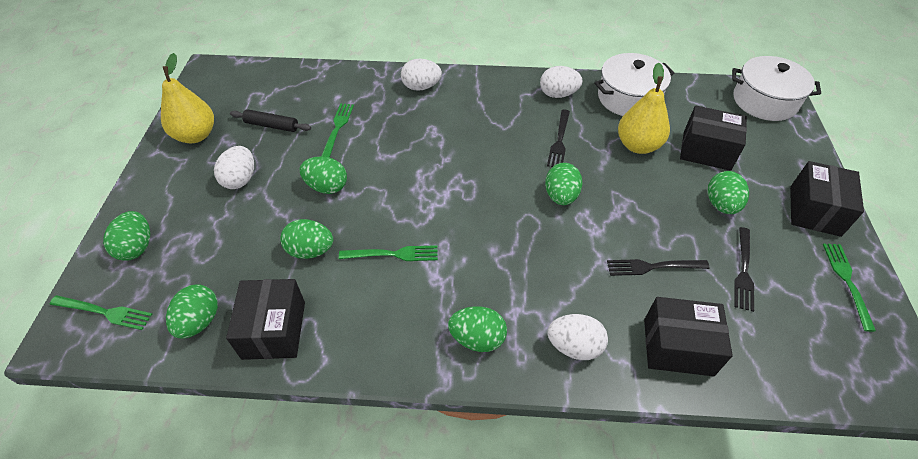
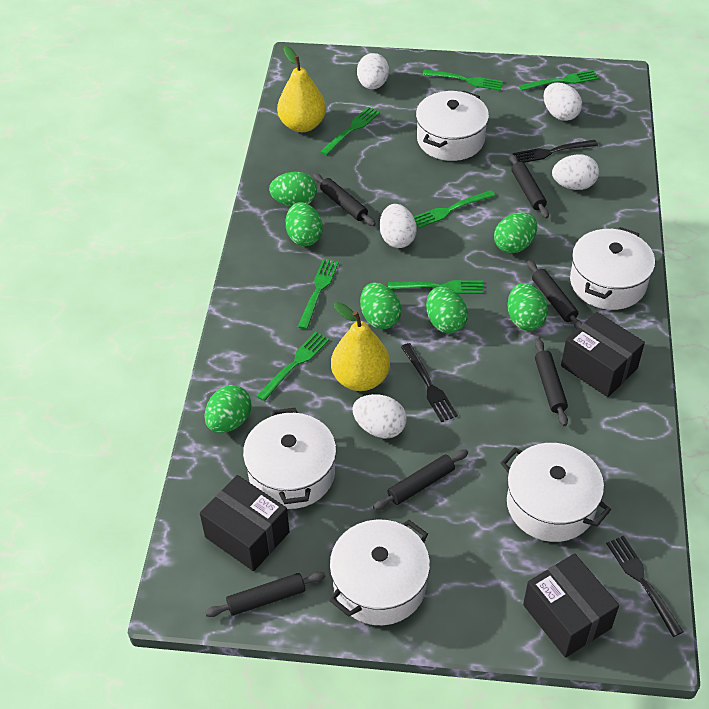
black box: [226,279,305,360] [644,297,733,376] [680,106,747,171] [790,161,864,237] = 4 -> [200,475,290,571] [523,553,619,658] [561,312,645,397] = 3
black rolling pin: [230,109,311,132] = 1 -> [205,572,326,617] [313,173,376,226] [373,449,468,511] [509,154,549,219] [527,260,583,330] [535,339,568,426] = 6
green fork: [50,295,152,330] [321,103,354,158] [339,245,438,261] [823,244,876,332] = 4 -> [256,332,329,401] [298,259,339,329] [320,107,380,156] [388,280,484,294] [414,190,495,228] [422,69,504,91] [519,70,599,91] = 7
white egg: [214,146,254,189] [401,59,442,91] [540,66,582,98] [547,314,608,360] = 4 -> [352,394,407,439] [357,53,389,89] [380,204,417,248] [544,83,582,121] [552,155,599,190] = 5
white pot: [595,53,674,116] [732,56,821,121] = 2 -> [243,408,336,509] [329,520,430,625] [416,91,489,161] [501,443,611,542] [570,227,655,310] = 5

